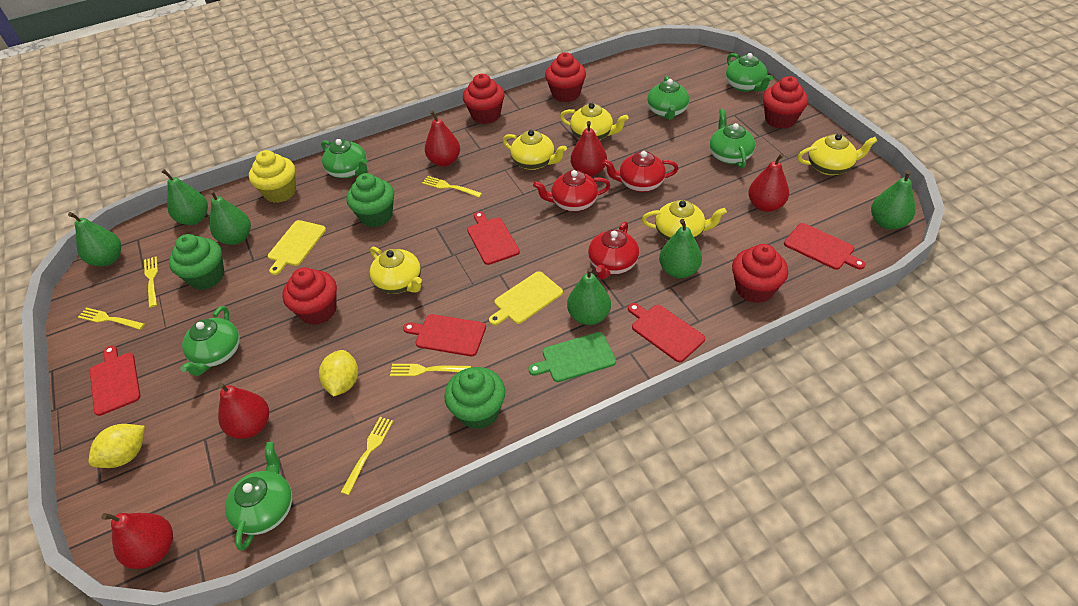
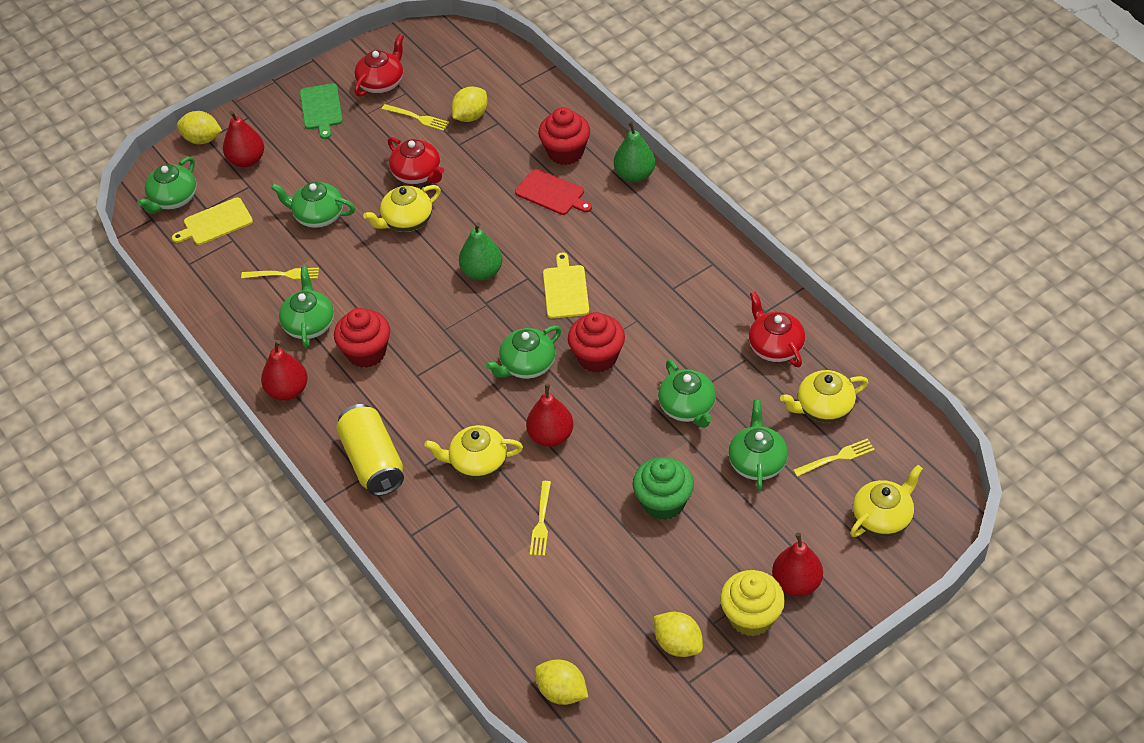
green cupcake: [169,234,224,290] [346,173,394,227] [444,367,505,429] = 3 -> [633,457,694,520] = 1
green pear: [68,212,121,266] [162,169,208,225] [209,190,251,245] [567,267,611,325] [659,219,702,278] [871,170,916,230] = 6 -> [459,222,503,281] [614,121,655,182] = 2
red cupcake: [282,267,337,325] [463,74,505,124] [545,52,586,102] [732,244,788,303] [763,76,808,129] = 5 -> [334,308,390,368] [538,107,590,165] [568,312,625,373] = 3
red cutting board: [90,345,140,416] [403,314,486,356] [467,211,520,265] [628,303,705,362] [784,223,866,270] = 5 -> [515,169,592,215] = 1
red pear: [101,513,173,569] [218,383,269,439] [425,110,460,167] [571,121,607,177] [748,153,789,212] = 5 -> [223,111,264,168] [261,340,308,401] [526,383,574,447] [772,533,823,596] = 4
yellow can: none = 0 -> [336,404,404,496] = 1
yellow fork: [78,308,145,330] [144,256,158,308] [341,417,393,495] [390,364,471,376] [422,176,482,198] = 5 -> [241,268,319,280] [382,104,449,131] [530,481,551,556] [793,439,875,477] = 4
yellow lemon: [89,424,145,468] [319,350,358,397] = 2 -> [177,111,222,144] [451,86,488,122] [535,660,588,705] [654,612,703,657] = 4
yellow teapot: [370,247,422,294] [503,130,567,170] [560,103,629,140] [642,200,727,240] [797,134,877,175] = 5 -> [363,185,441,232] [424,425,523,479] [780,370,869,423] [850,465,923,537] = 4

